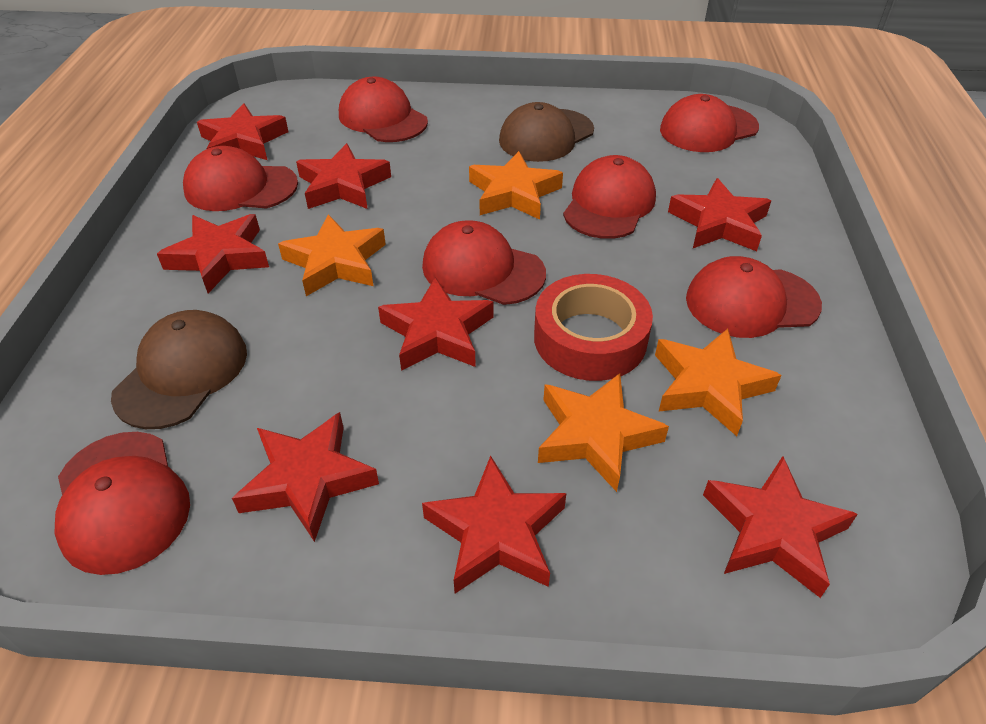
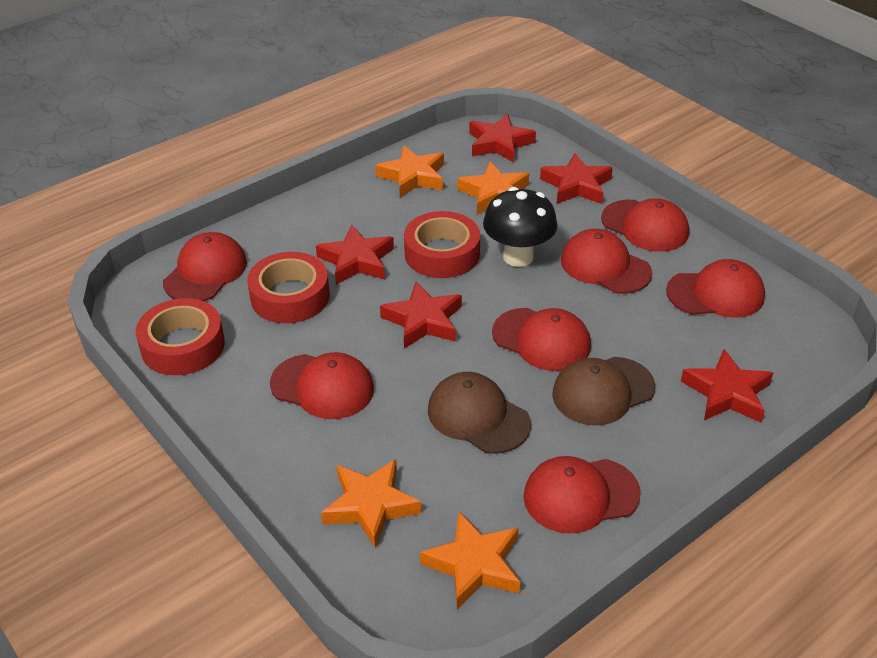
black mushroom: none = 0 -> [483,187,558,267] = 1
red star: [157,214,269,293] [197,103,289,160] [232,412,379,542] [296,143,391,209] [378,277,494,371] [422,456,566,593] [668,178,771,251] [703,456,858,598] = 8 -> [316,225,394,285] [380,282,462,348] [469,114,536,163] [540,153,613,204] [681,349,773,422] = 5
red tape: [534,274,653,381] = 1 -> [136,298,225,375] [247,252,330,323] [404,211,480,278] = 3

